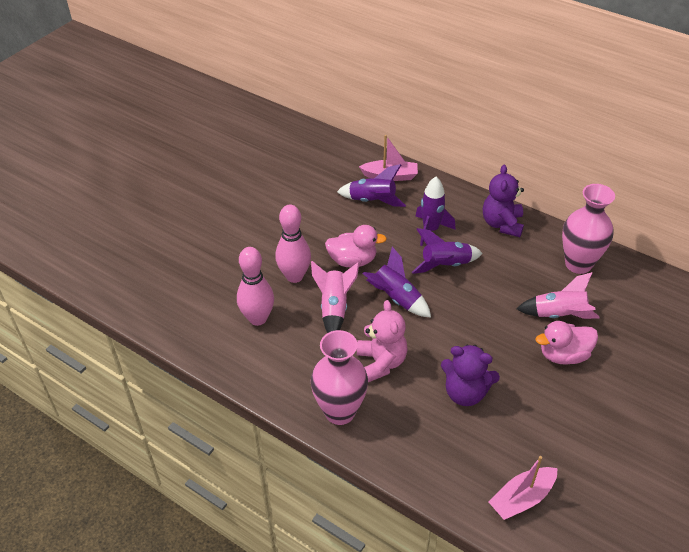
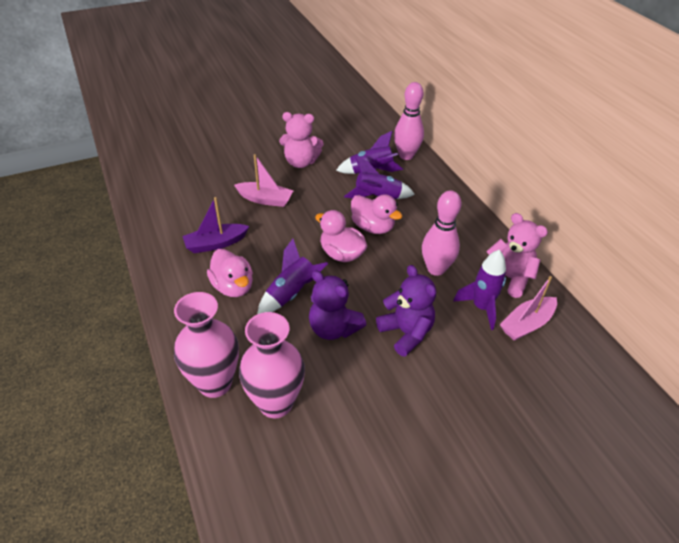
pink duck: [325,225,387,267] [535,321,598,365] = 2 -> [207,249,253,297] [315,210,367,262] [351,194,402,234] = 3
pink rocket: [311,261,359,333] [517,272,600,319] = 2 -> none = 0
pink teddy bear: [357,300,408,382] = 1 -> [279,112,324,168] [486,213,548,298] = 2
purple boat: none = 0 -> [183,197,249,253] = 1

